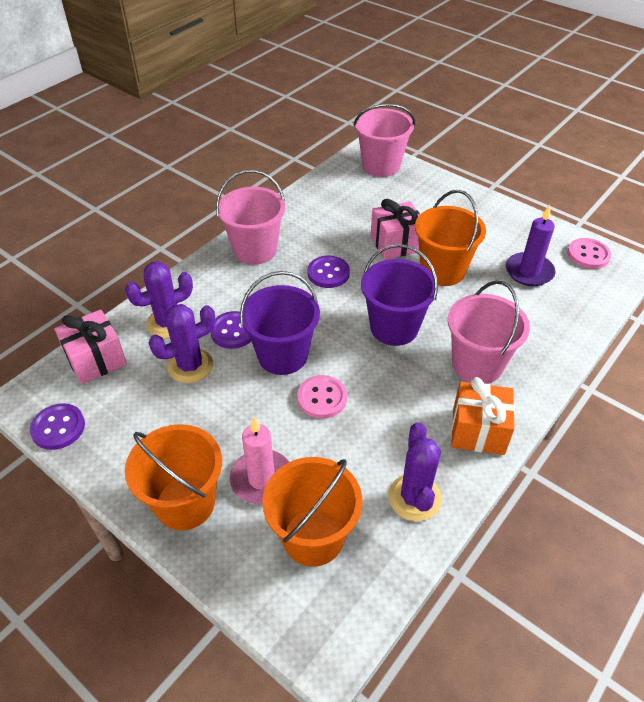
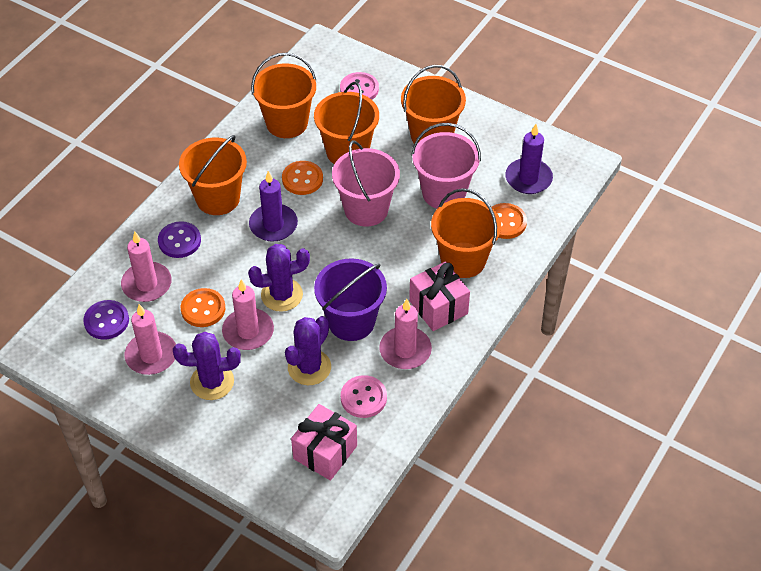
orange bucket: [125,424,222,530] [262,457,362,567] [415,190,486,286] = 3 -> [179,135,247,215] [251,53,316,138] [314,82,379,164] [401,65,466,143] [431,188,501,278] = 5
orange button: none = 0 -> [181,288,225,327] [282,161,323,195] [492,203,527,239] = 3
orange gift: [451,377,515,455] = 1 -> none = 0
pink bucket: [216,170,285,265] [354,103,415,177] [448,281,530,384] = 3 -> [332,140,400,227] [411,123,481,209] = 2
pink candle: [229,417,289,504] = 1 -> [121,231,172,302] [125,304,176,375] [222,279,274,350] [379,299,432,369] = 4
purple bucket: [240,271,320,375] [361,244,438,346] = 2 -> [314,258,387,341] = 1
purple button: [30,403,85,450] [210,311,251,349] [307,255,350,288] = 3 -> [83,300,129,340] [158,221,201,258] = 2
purple candle: [506,205,556,286] = 1 -> [249,171,298,242] [505,124,553,194] = 2

